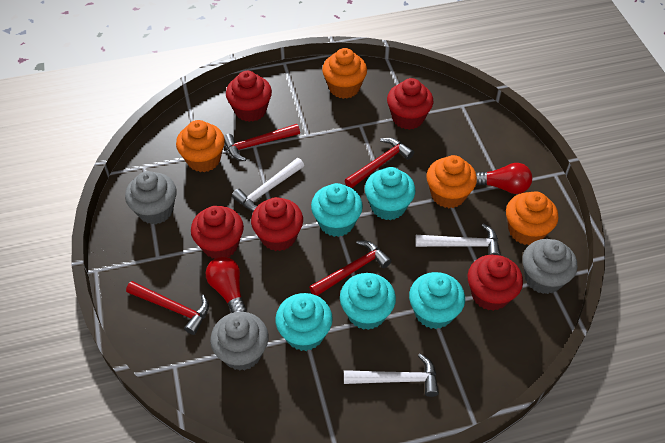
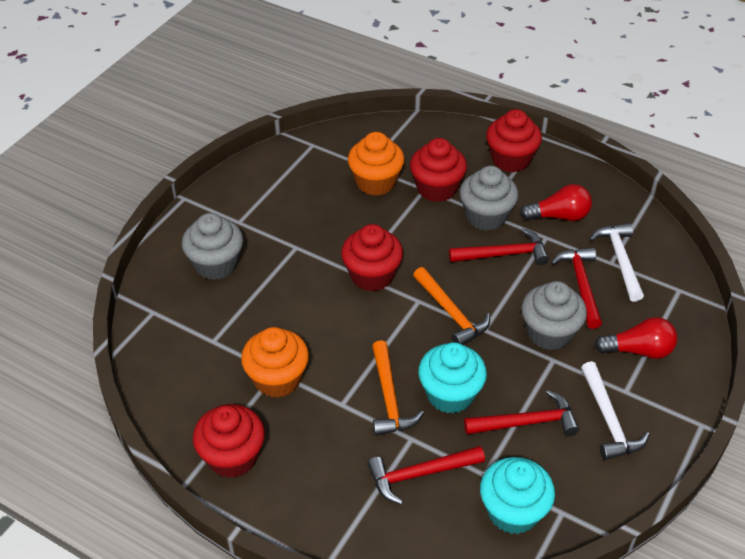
orange cupcake: [176,120,225,172] [322,48,367,99] [426,155,477,208] [506,191,558,245] = 4 -> [241,327,309,398] [348,132,405,196] = 2
orange hammer: none = 0 -> [372,340,424,436] [413,267,490,345] = 2
red cupcake: [191,206,244,258] [226,71,272,122] [251,197,303,251] [387,78,433,130] [468,255,523,311] = 5 -> [193,404,265,478] [341,224,403,292] [410,138,467,202] [486,109,542,173] = 4
turquoise cupcake: [275,293,333,351] [311,183,363,237] [340,273,396,330] [365,167,416,220] [409,272,465,329] = 5 -> [418,342,487,414] [480,457,555,534] = 2
white hammer: [232,158,304,211] [344,354,439,397] [415,224,501,256] = 3 -> [581,361,650,460] [590,223,644,302] = 2

